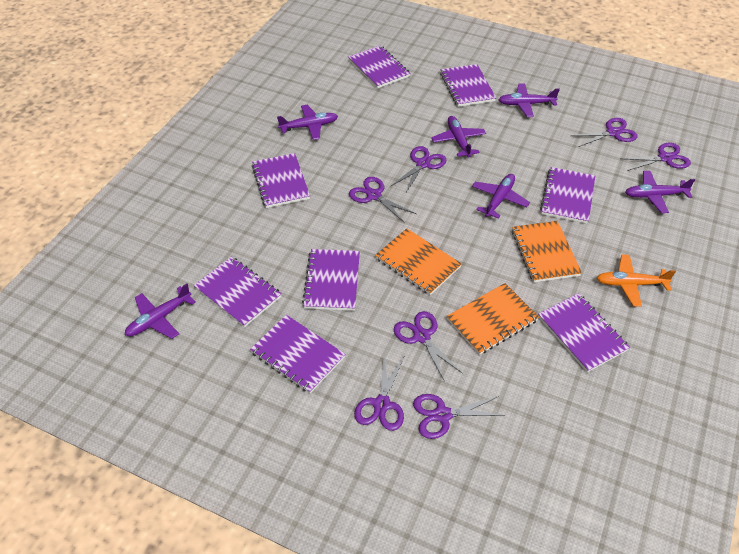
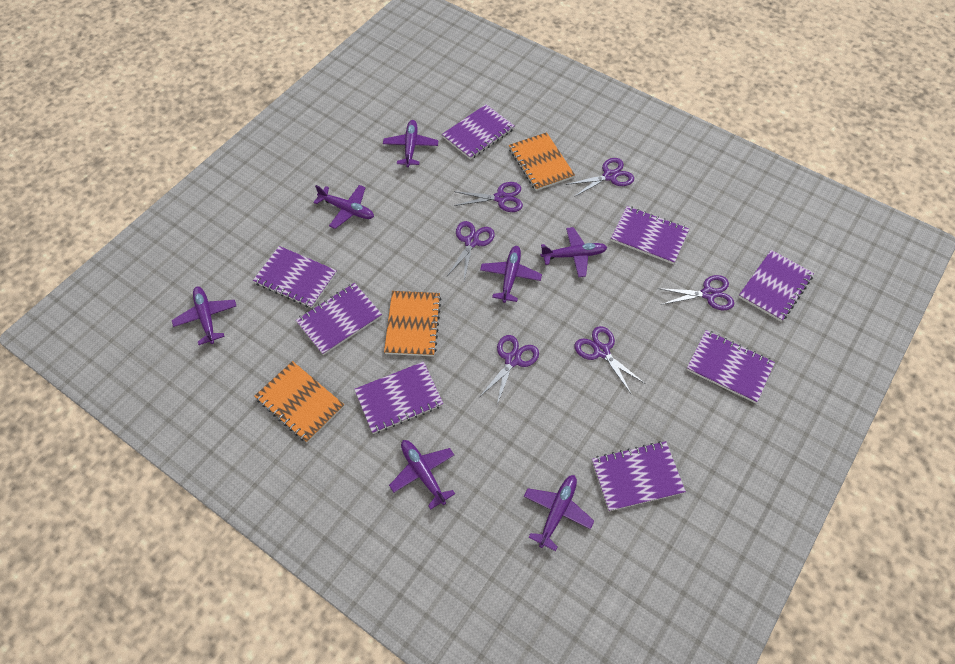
orange plane: [597,255,676,307] = 1 -> none = 0
purple plane: [125,283,195,339] [277,105,338,140] [431,116,486,157] [472,174,530,219] [498,83,560,117] [625,171,695,213] = 6 -> [172,286,236,345] [313,185,374,229] [383,120,438,167] [389,440,455,510] [480,246,542,303] [524,475,594,551] [540,227,607,277] = 7
purple scissors: [349,177,416,223] [354,355,405,431] [391,146,447,194] [394,311,463,382] [413,394,504,439] [571,118,638,147] [620,143,691,171] = 7 -> [447,221,495,280] [454,182,523,212] [480,335,539,405] [566,158,634,197] [574,326,646,394] [657,275,734,310] = 6

